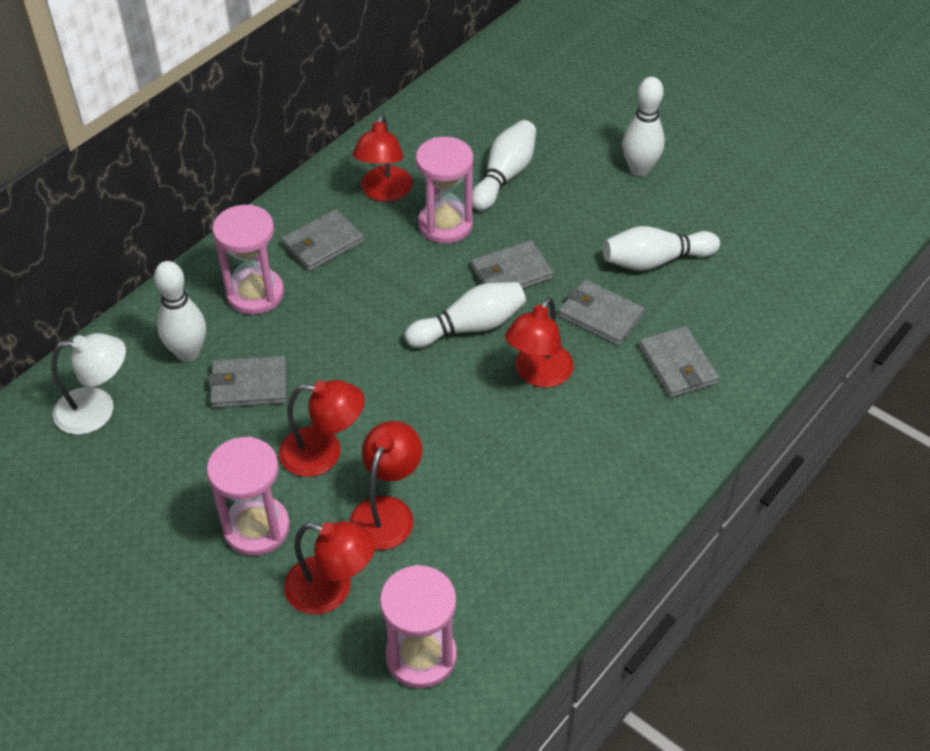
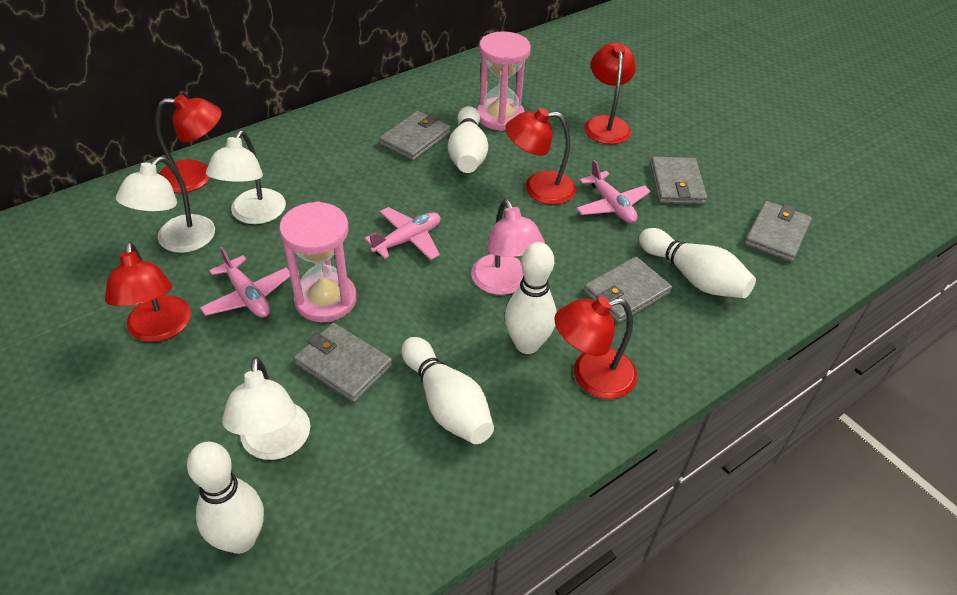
pink hourglass: [207,437,290,556] [212,204,284,315] [380,565,457,688] [416,137,473,244] = 4 -> [279,202,357,322] [477,31,531,131] = 2
pink lamp: none = 0 -> [471,199,545,295] = 1
pink plane: none = 0 -> [200,247,290,318] [364,207,441,260] [576,160,651,223] = 3
white lamp: [51,333,126,435] = 1 -> [116,157,215,253] [206,130,286,224] [222,356,310,460] = 3

